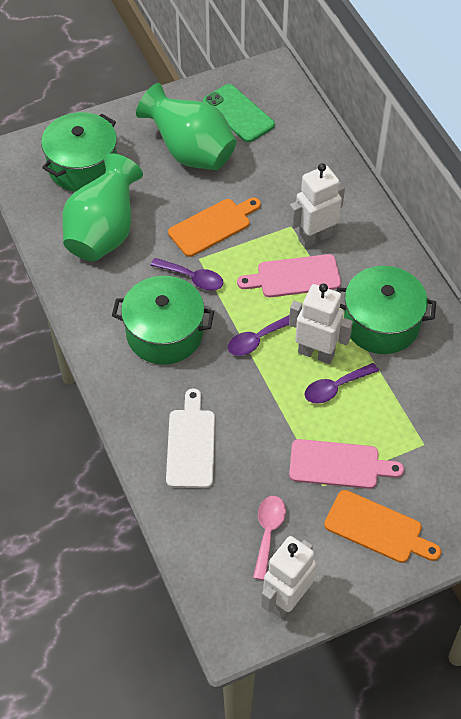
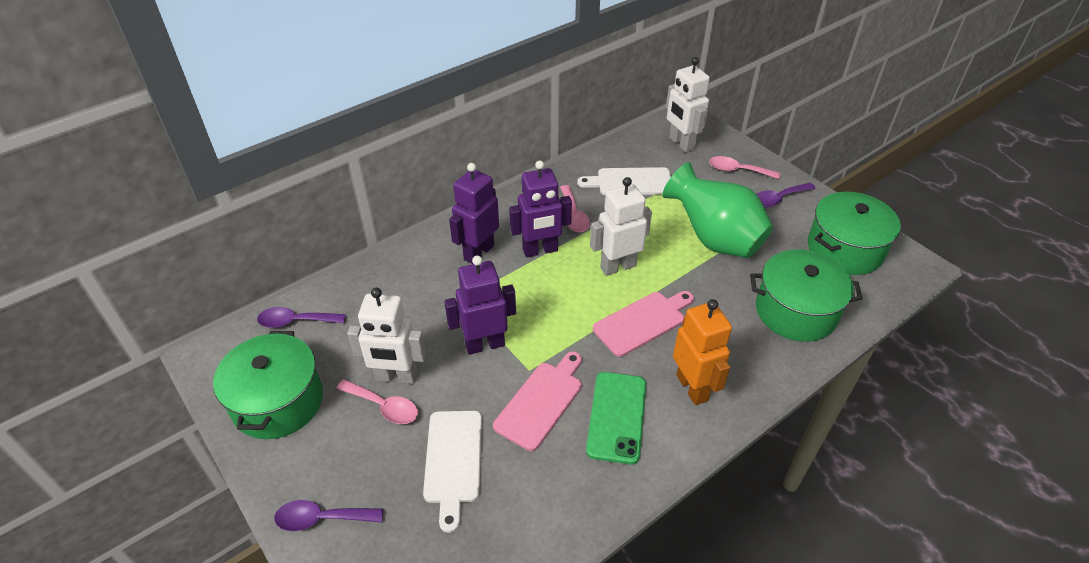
green vase: [62,154,143,261] [136,83,237,170] = 2 -> [662,162,773,258] = 1
orange cutting board: [168,198,261,257] [324,490,441,563] = 2 -> none = 0
orange robot: none = 0 -> [673,299,732,405] = 1
pink spoon: [253,496,286,580] = 1 -> [336,379,418,424] [560,185,590,232] [709,156,781,179] = 3
purple robot: none = 0 -> [444,256,516,355] [449,163,499,264] [509,160,572,257] = 3
white cutting board: [166,388,215,488] = 1 -> [423,411,482,533] [577,167,671,195] = 2

